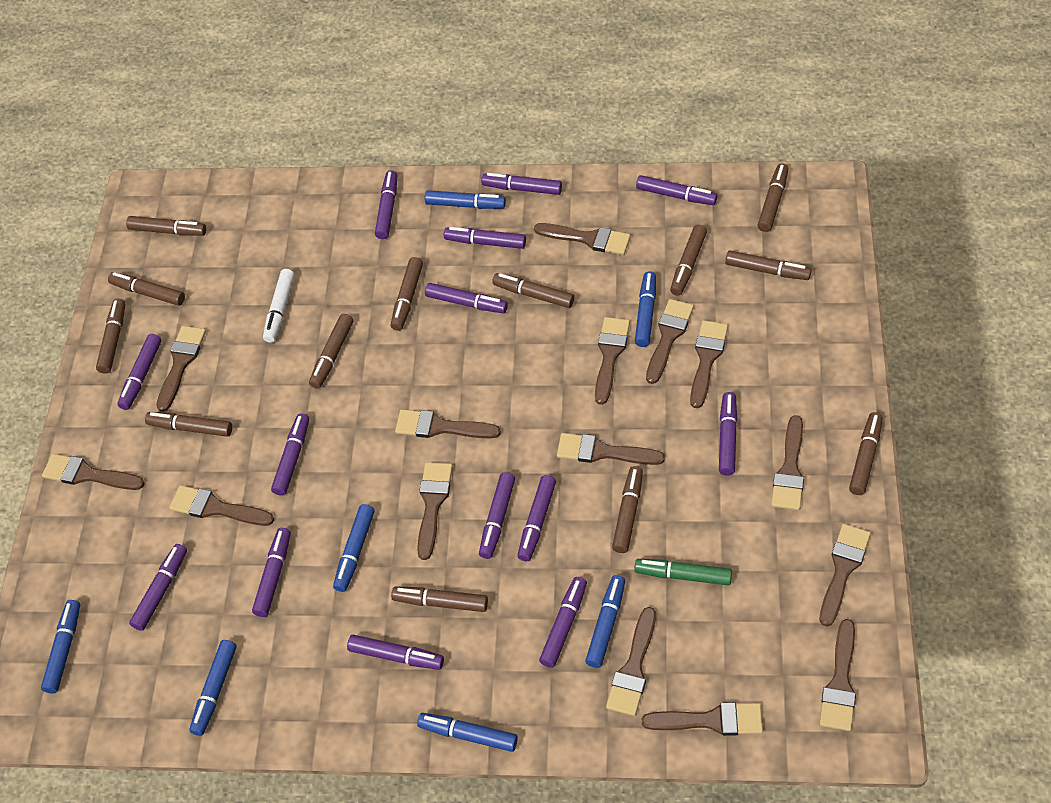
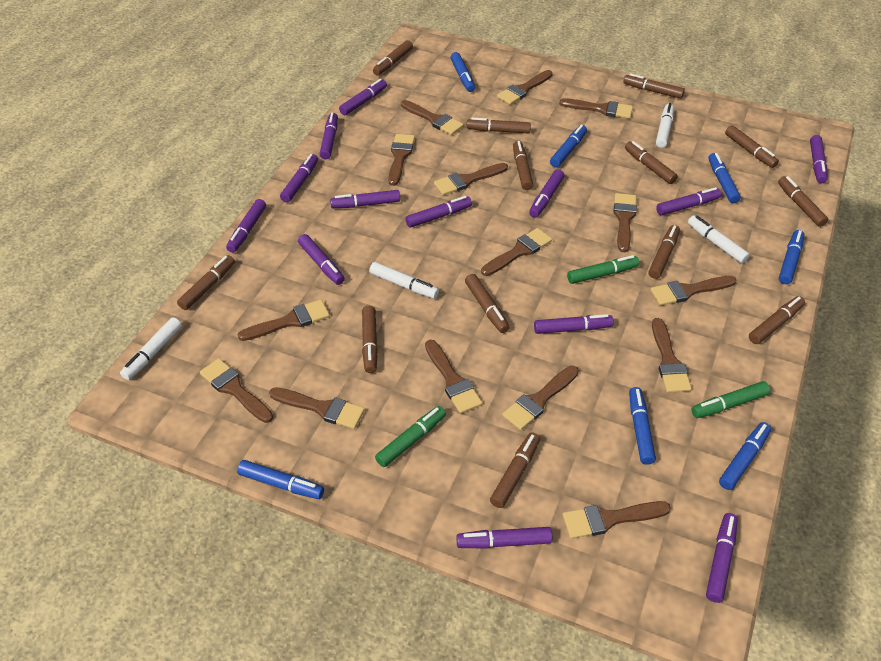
green marker: [634,559,732,586] = 1 -> [375,406,446,467] [567,255,639,284] [691,381,770,418] = 3
purple marker: [117,334,162,410] [129,544,187,631] [252,528,291,617] [271,413,309,496] [347,635,444,670] [375,170,397,239] [425,283,508,314] [444,227,526,249] [479,472,515,559] [481,173,562,195] [517,475,556,561] [539,577,587,668] [636,175,717,205] [719,392,738,476] = 14 -> [226,199,266,253] [280,154,318,203] [298,234,345,285] [319,113,338,159] [330,190,400,208] [339,79,387,115] [405,196,472,228] [456,527,552,549] [529,169,564,217] [534,314,614,334] [656,187,721,215] [706,513,738,603] [810,135,828,183] = 13
white marker: [263,269,295,343] = 1 -> [120,317,182,380] [369,262,439,299] [656,103,674,148] [688,215,750,264] = 4

